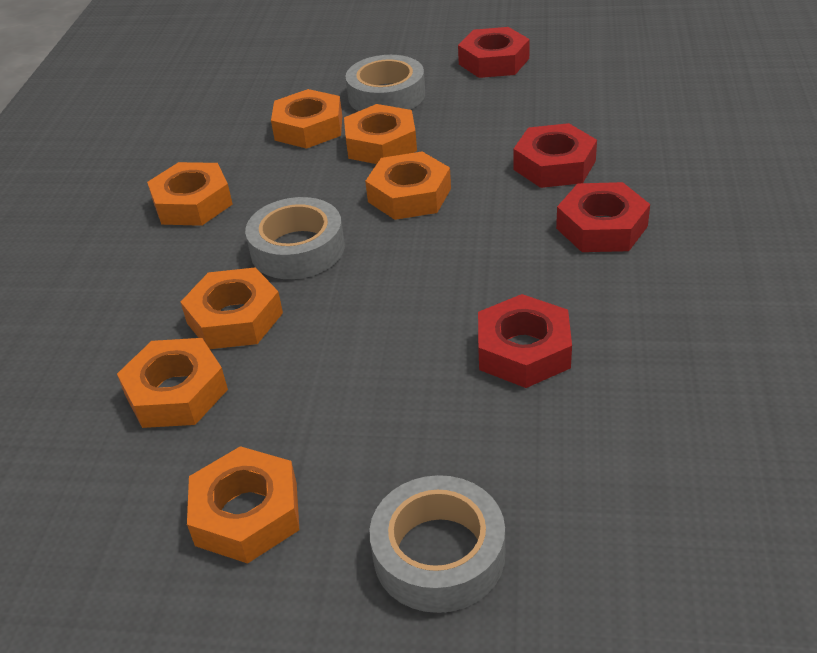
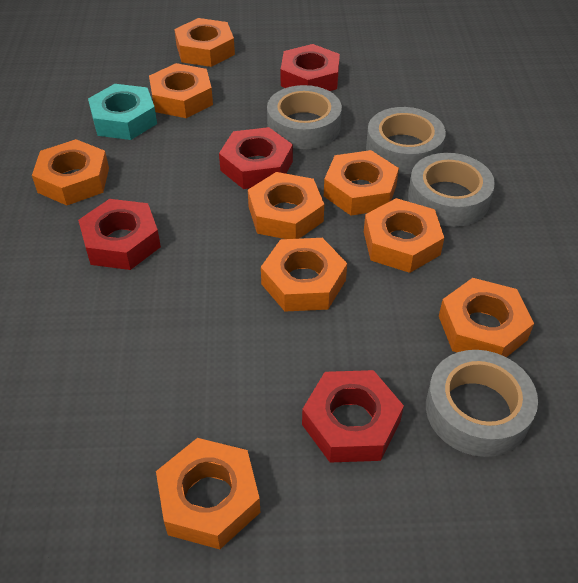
grey tape: [245,197,345,279] [346,55,425,111] [369,475,505,613] = 3 -> [267,85,342,149] [366,107,446,174] [408,153,495,227] [426,350,538,457] = 4
orange nut: [117,338,228,428] [147,162,233,226] [181,267,283,349] [187,446,299,564] [271,89,342,149] [344,104,417,164] [365,152,451,220] = 7 -> [32,139,109,205] [149,63,213,118] [156,438,261,549] [174,18,235,67] [248,172,324,239] [261,238,347,312] [324,150,399,216] [364,198,444,273] [439,278,534,357] = 9
turquoise nut: none = 0 -> [88,84,157,140] = 1

